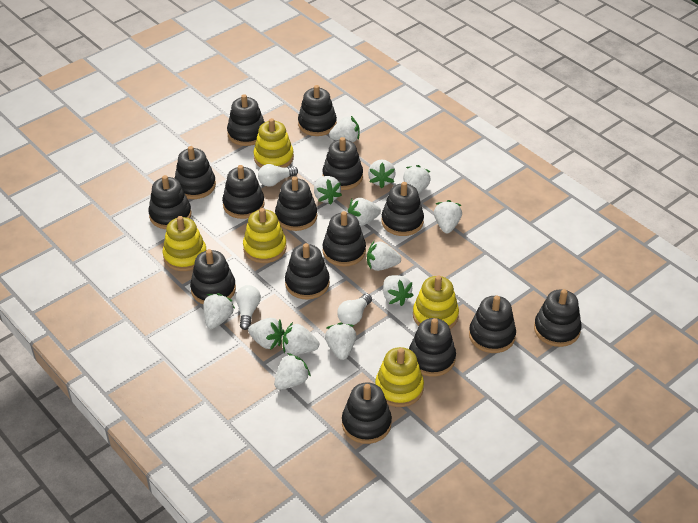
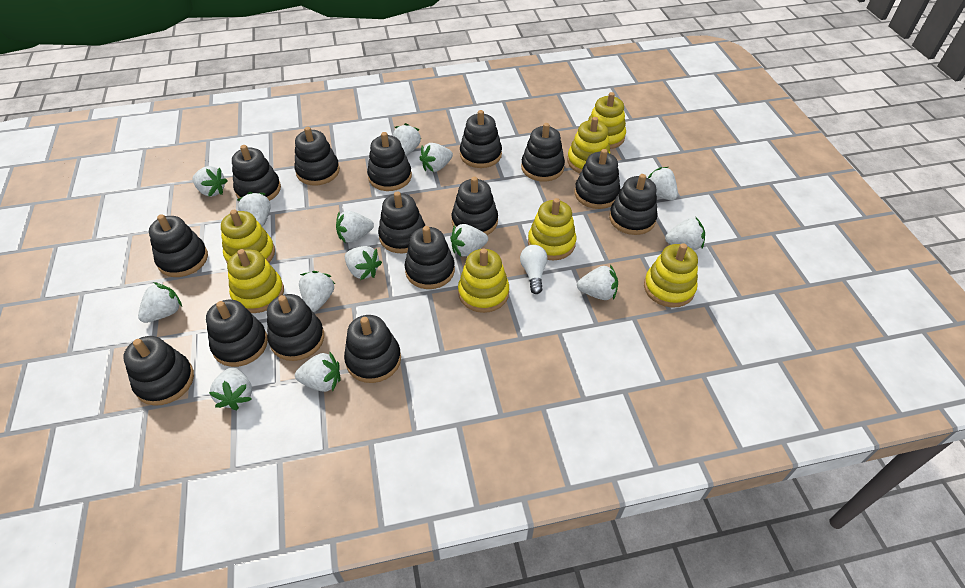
white light bulb: [236,285,261,330] [258,164,298,187] [337,294,372,325] = 3 -> [520,245,548,294] = 1
white strawberry: [203,293,235,329] [248,318,285,350] [274,353,311,390] [283,322,319,355] [314,176,342,205] [325,323,356,360] [329,116,360,142] [348,198,381,226] [367,241,401,271] [368,159,396,188] [383,275,414,306] [403,165,431,195] [434,200,462,233] = 13 -> [138,282,182,323] [192,166,228,197] [209,367,252,410] [237,192,271,227] [295,352,340,392] [299,271,335,312] [336,211,374,243] [345,246,382,280] [393,123,421,156] [420,143,453,172] [451,224,488,257] [577,265,618,300] [648,167,678,200] [665,218,705,250] = 14
yellow stacking toy: [163,216,206,271] [243,208,286,263] [253,118,294,168] [375,347,424,407] [413,275,459,329] = 5 -> [221,210,275,263] [227,249,284,313] [458,248,509,313] [528,198,576,260] [567,117,611,173] [588,92,626,149] [644,243,698,307] = 7

